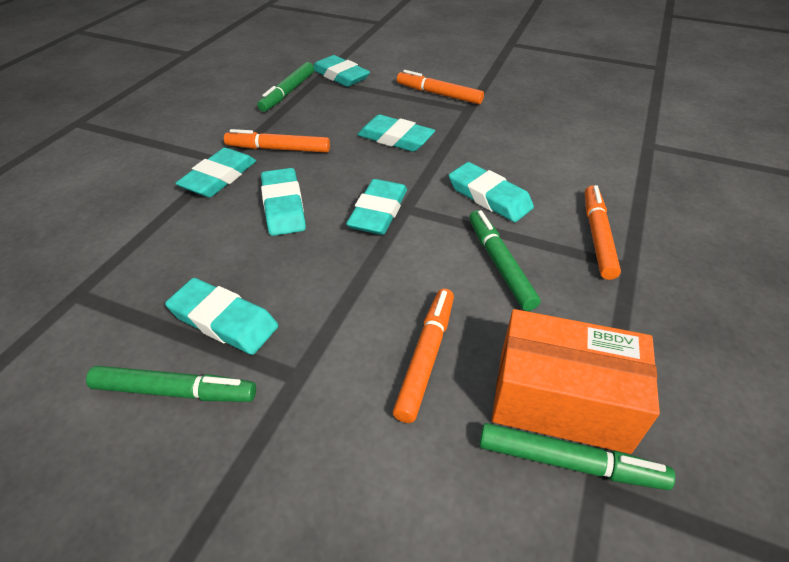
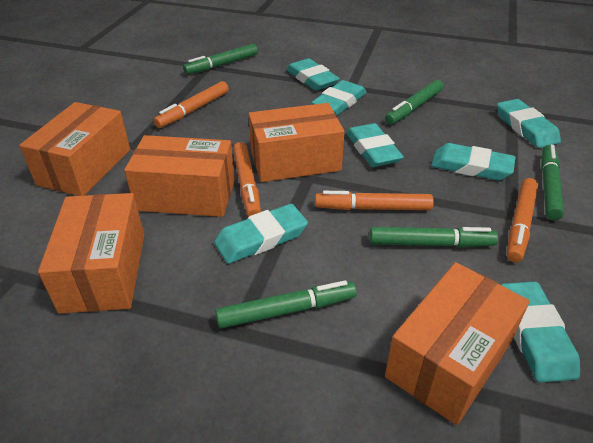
green marker: [86,366,256,402] [257,62,314,112] [469,210,540,311] [479,423,675,490] = 4 -> [183,44,258,75] [215,280,357,329] [369,227,498,247] [385,80,443,124] [541,144,564,221] = 5
orange box: [492,309,660,454] = 1 -> [19,102,130,196] [38,193,144,314] [124,135,235,217] [248,103,344,182] [385,262,530,425] = 5

